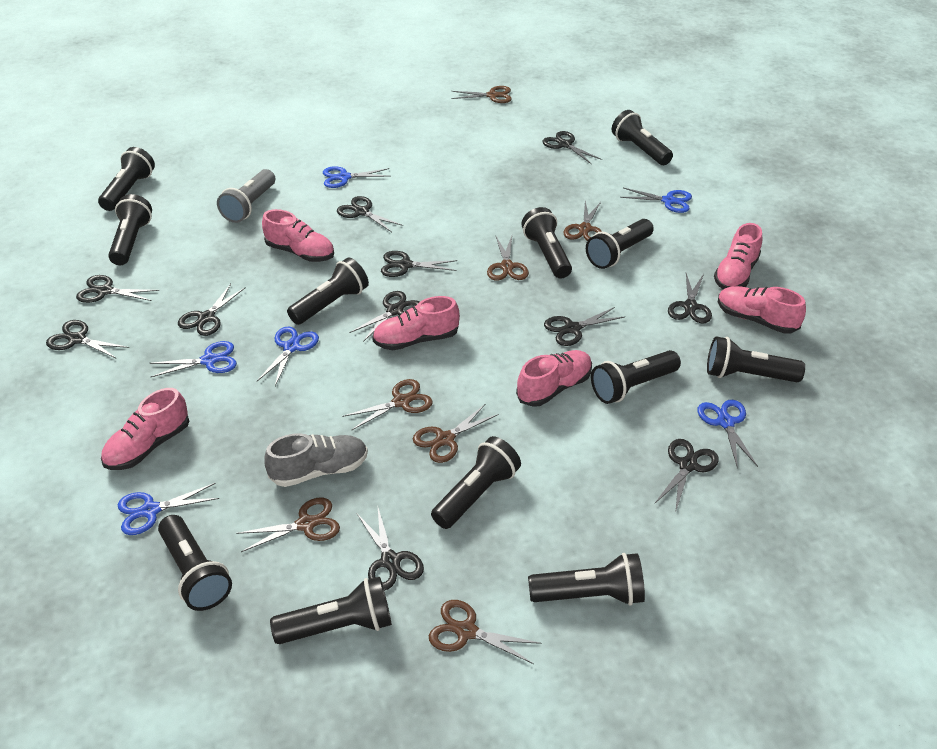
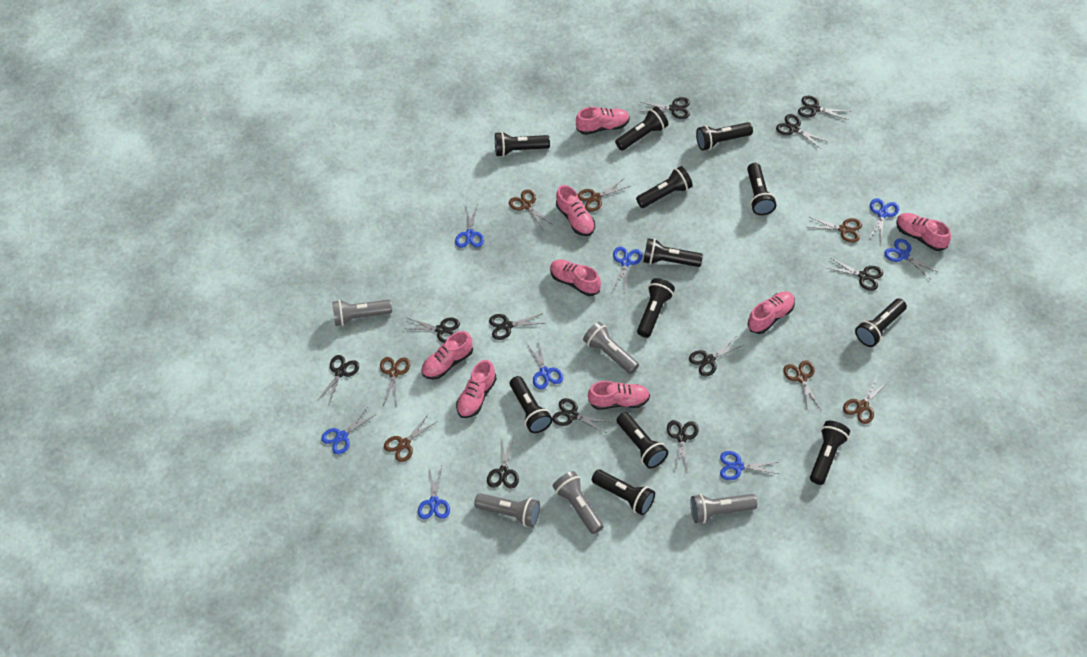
blue scissors: [118,483,219,535] [150,341,237,377] [257,326,319,386] [323,166,390,188] [620,188,692,213] [697,400,758,468] = 6 -> [321,408,375,454] [418,466,450,519] [455,205,484,248] [526,339,563,390] [612,247,642,292] [720,451,778,480] [868,198,899,242] [884,239,938,278] = 8
grey flashlight: [217,169,275,223] = 1 -> [332,300,392,326] [474,493,540,527] [553,471,604,534] [583,322,639,374] [690,494,757,523] = 5
grey shoe: [264,433,368,487] = 1 -> none = 0
pink shoe: [101,388,189,470] [262,209,334,262] [372,296,460,350] [516,350,592,407] [714,223,762,289] [718,286,806,334] = 6 -> [421,331,473,379] [456,360,497,418] [550,260,601,296] [556,185,595,236] [576,107,630,135] [588,381,650,410] [747,291,795,334] [896,213,951,251] = 8

